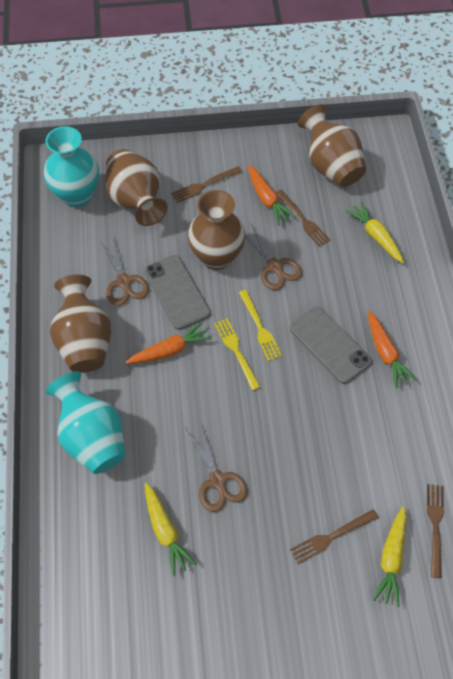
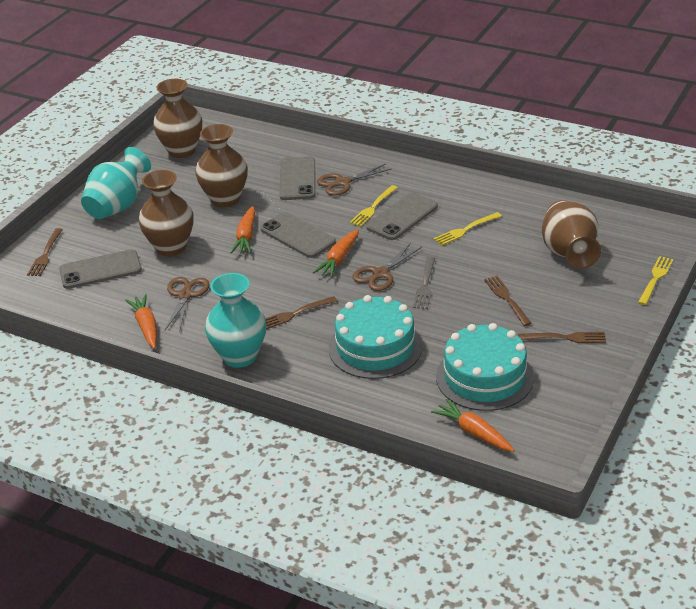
grey fork: none = 0 -> [413,257,435,309] = 1
grey phone: [144,255,211,330] [290,307,372,384] = 2 -> [59,249,142,289] [260,212,336,258] [279,156,316,200] [367,192,438,240] = 4
orange carrot: [126,321,212,364] [248,165,296,225] [368,311,417,388] = 3 -> [125,294,157,349] [230,206,255,254] [313,229,359,278] [431,399,515,452] = 4
turquoise cake: none = 0 -> [329,295,423,379] [436,323,534,411] = 2
yellow carrot: [145,483,197,576] [346,202,404,263] [373,506,407,607] = 3 -> none = 0
yellow fork: [214,318,260,391] [239,290,282,361] = 2 -> [350,185,398,227] [434,212,502,246] [638,256,673,305] = 3

